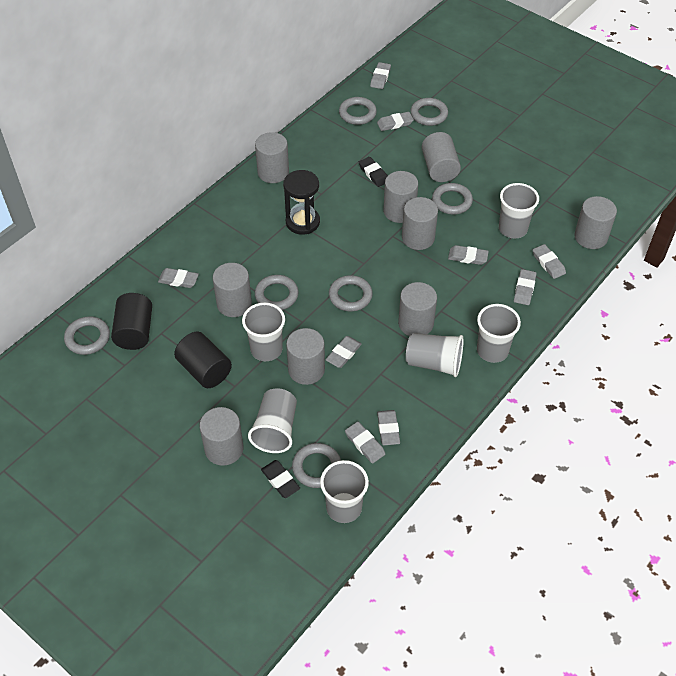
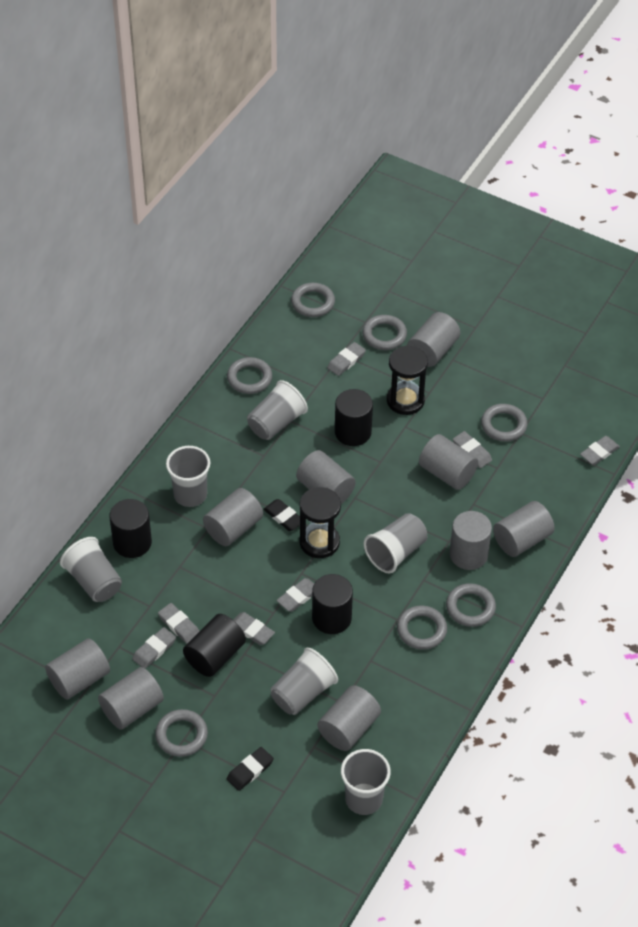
black cylinder: [111,293,152,350] [174,332,232,388] = 2 -> [109,499,152,558] [183,614,246,677] [312,574,353,634] [335,389,373,446] = 4
black hourglass: [283,170,320,235] = 1 -> [300,487,341,558] [387,345,428,415] = 2
grey eraser: [158,268,199,288] [325,336,362,368] [345,422,385,464] [370,62,391,89] [377,112,414,131] [377,410,400,445] [448,245,489,265] [514,269,536,305] [533,244,566,279] = 9 -> [132,627,176,669] [158,603,199,644] [234,612,275,645] [276,578,314,612] [327,342,366,376] [453,431,492,468] [580,436,620,465] = 7

